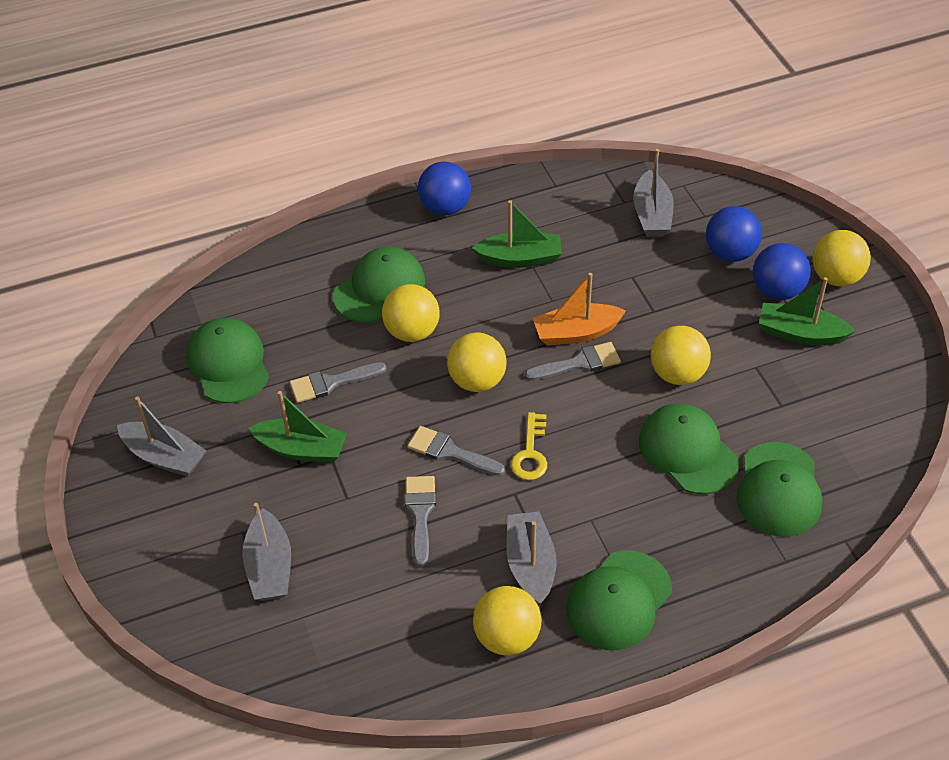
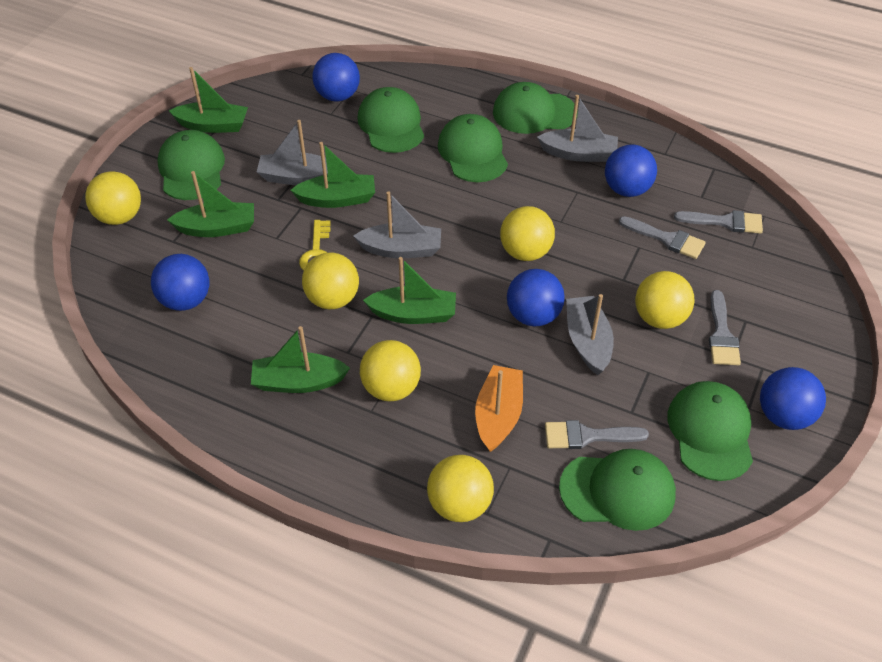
blue ball: [418,162,471,215] [706,206,762,262] [753,243,811,300] = 3 -> [151,254,210,311] [312,53,360,102] [507,269,565,327] [605,144,657,197] [760,367,826,430] = 5
green boat: [248,391,347,463] [472,200,562,268] [759,277,856,345] = 3 -> [167,171,254,237] [169,67,248,133] [251,326,350,393] [291,142,375,208] [363,257,456,324] = 5
green cap: [186,318,269,403] [333,246,425,323] [567,551,672,650] [639,404,739,494] [737,442,822,537] = 5 -> [157,130,225,200] [357,87,424,153] [438,114,508,182] [493,82,578,134] [559,449,676,531] [668,381,753,481] = 6
yellow ball: [382,284,439,342] [447,332,507,392] [473,586,541,655] [651,326,711,385] [812,230,871,286] = 5 -> [85,172,141,225] [302,252,359,309] [360,340,421,401] [427,455,494,522] [500,206,555,261] [635,271,695,329] = 6

